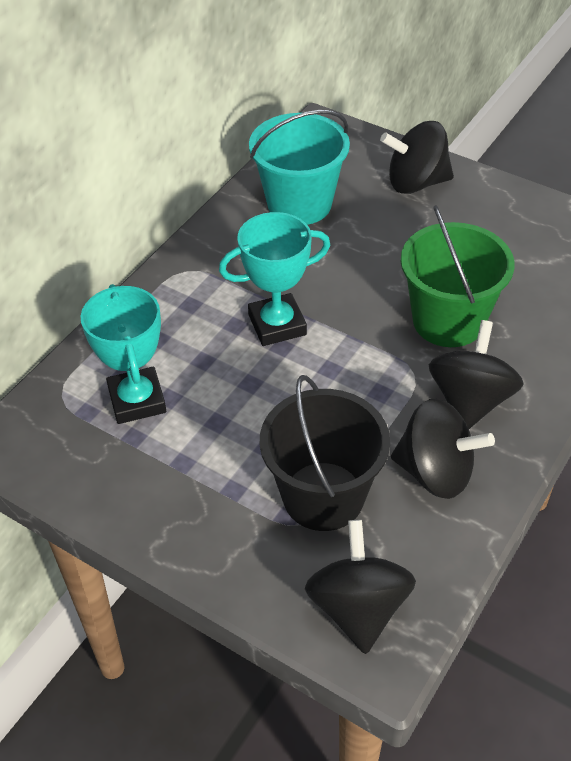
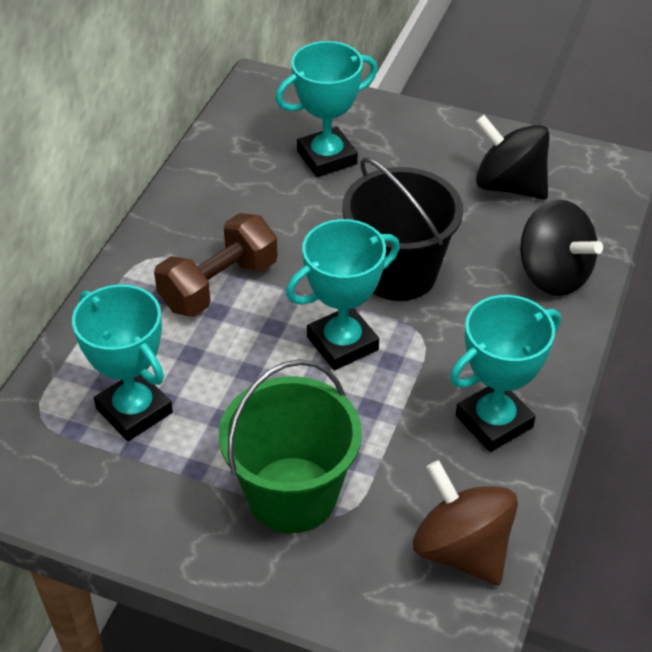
black spinning top: [304,520,416,654] [380,121,454,194] [391,399,495,499] [429,320,524,429] = 4 -> [475,115,550,200] [520,200,603,296] = 2
brown dumbbell: none = 0 -> [154,213,278,317] = 1
brown spinning top: none = 0 -> [413,460,518,585] = 1
turquoise bucket: [249,110,350,225] = 1 -> none = 0
turquoise trophy: [81,284,166,424] [219,212,330,346] = 2 -> [72,284,173,441] [275,41,378,177] [286,219,400,370] [450,295,561,452] = 4

